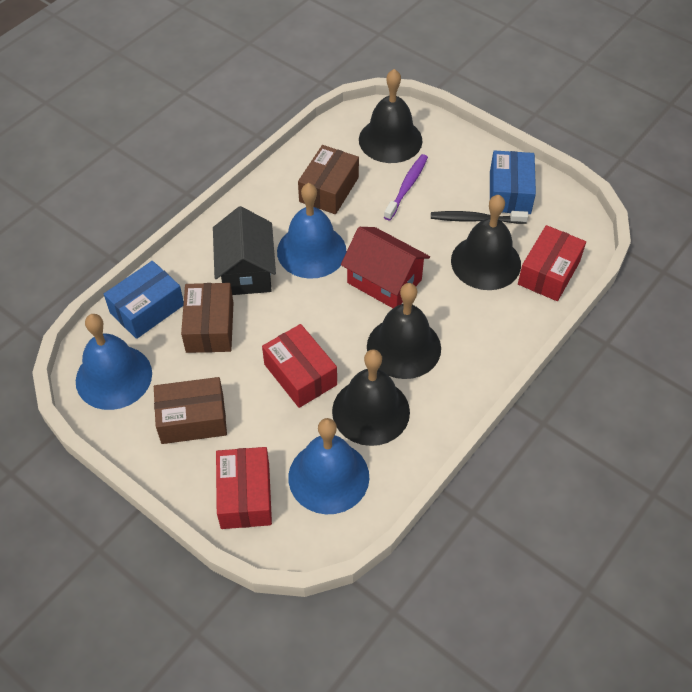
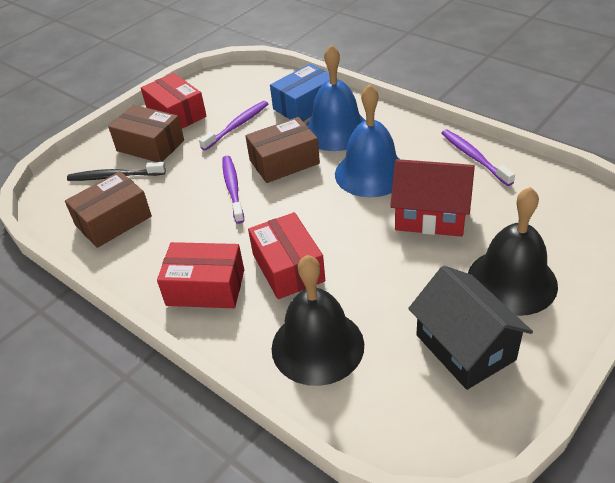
black bell: [332,349,410,446] [359,69,422,163] [367,283,441,379] [451,195,521,290] = 4 -> [272,255,364,386] [468,187,558,316] = 2
blue bell: [76,314,152,410] [277,183,346,279] [288,418,369,514] = 3 -> [306,44,365,151] [335,84,399,197] = 2
blue box: [104,261,184,339] [490,150,536,214] = 2 -> [270,64,330,121] = 1
purple toothbrush: [384,154,428,221] = 1 -> [199,101,268,151] [222,156,244,224] [441,129,515,186] = 3

